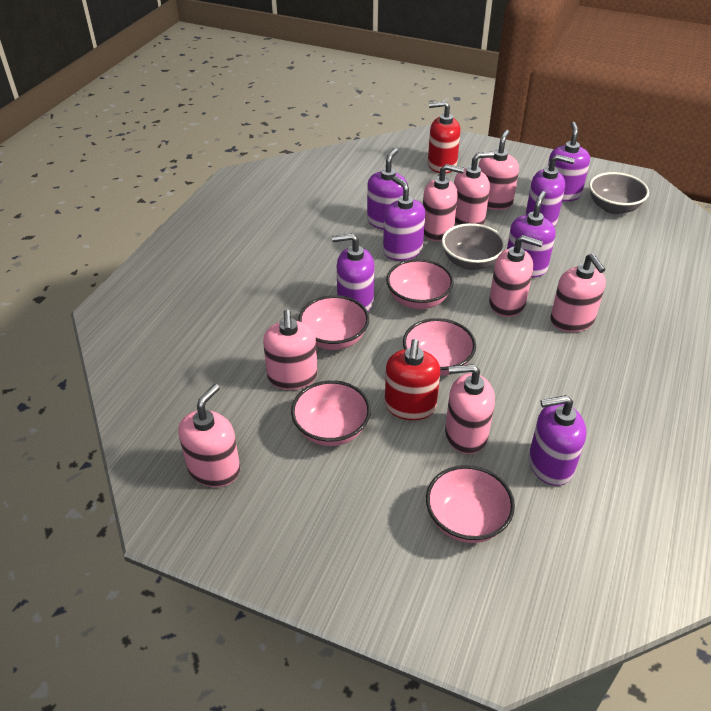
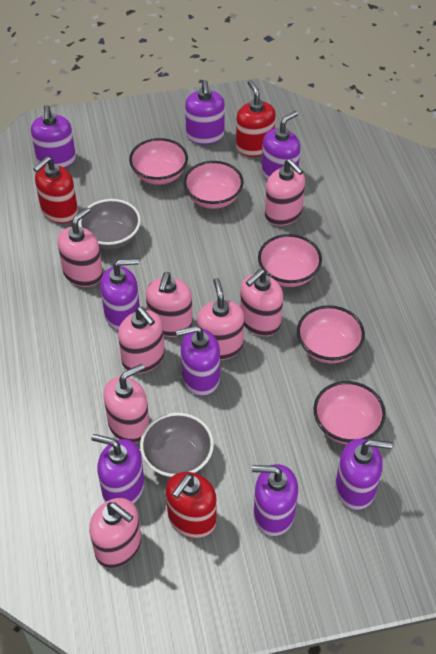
purple soap dispenser: [332,233,374,311] [367,148,408,230] [383,176,425,261] [507,191,556,278] [525,154,575,226] [529,395,586,486] [548,122,590,201] = 7 -> [31,105,76,168] [91,434,145,504] [100,258,140,330] [176,325,220,396] [185,80,225,145] [252,464,298,536] [261,111,300,181] [335,439,393,510] = 8
red soap dispenser: [385,339,440,420] [428,101,461,174] = 2 -> [33,156,78,223] [166,472,217,538] [236,80,276,157] = 3

